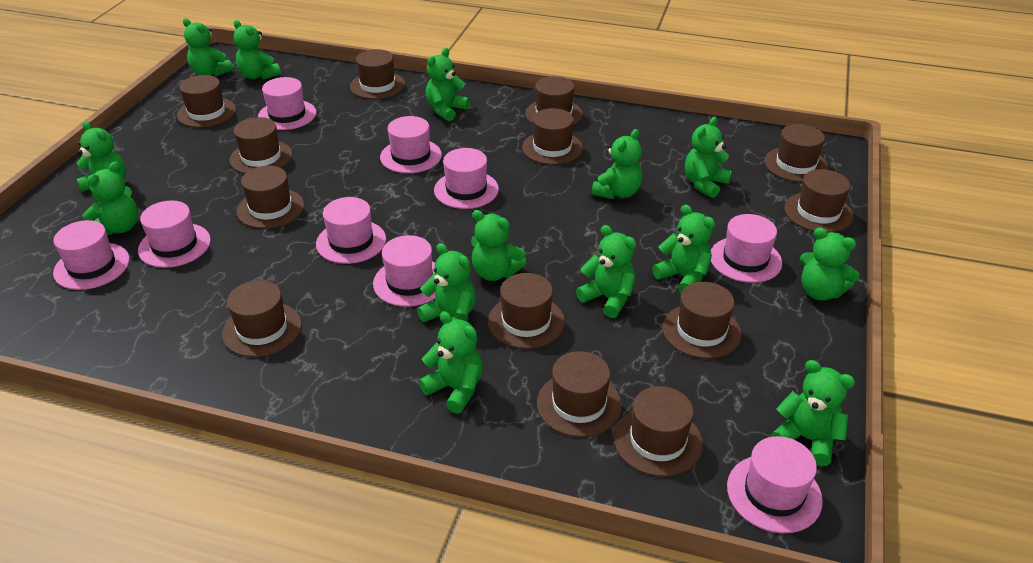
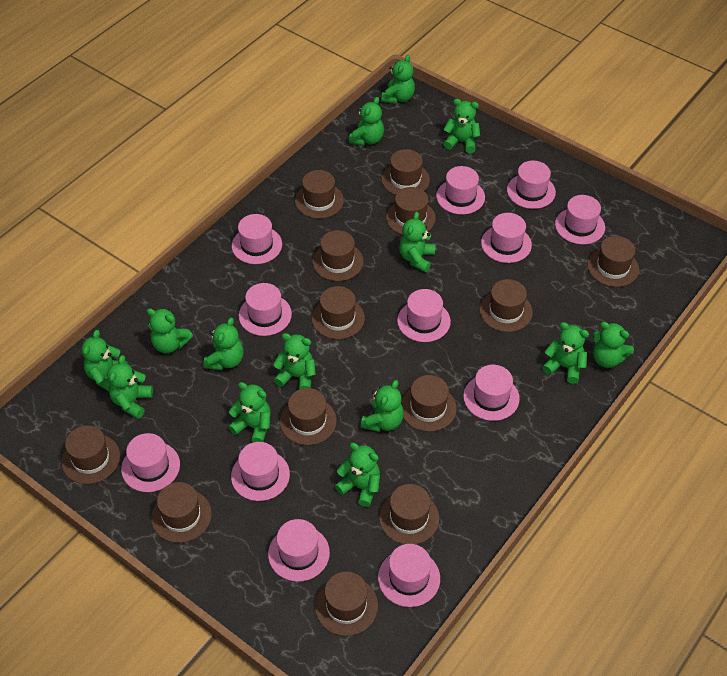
pink hat: [53,220,130,290] [138,200,211,268] [258,77,316,130] [316,197,386,264] [373,235,435,307] [380,116,442,173] [434,148,499,209] [711,214,782,283] [727,436,823,533] = 9 -> [121,433,180,492] [231,442,290,501] [232,214,282,264] [239,283,292,336] [268,519,330,582] [378,544,440,607] [397,289,451,342] [436,166,485,215] [463,365,520,421] [481,213,532,263] [507,161,556,209] [555,195,605,244] = 12

